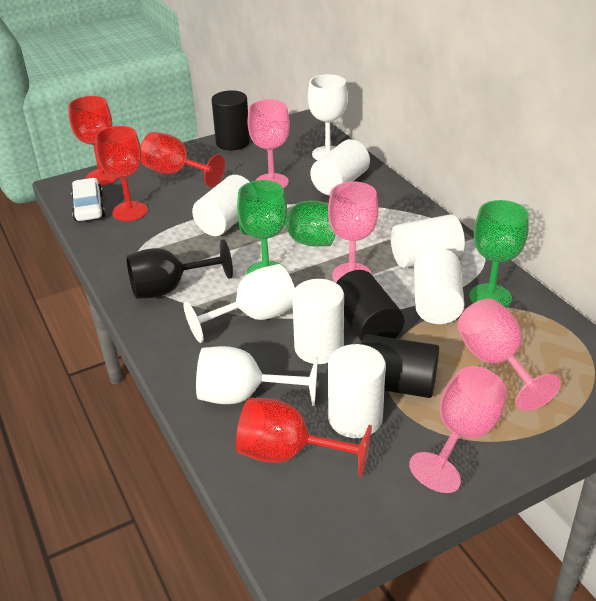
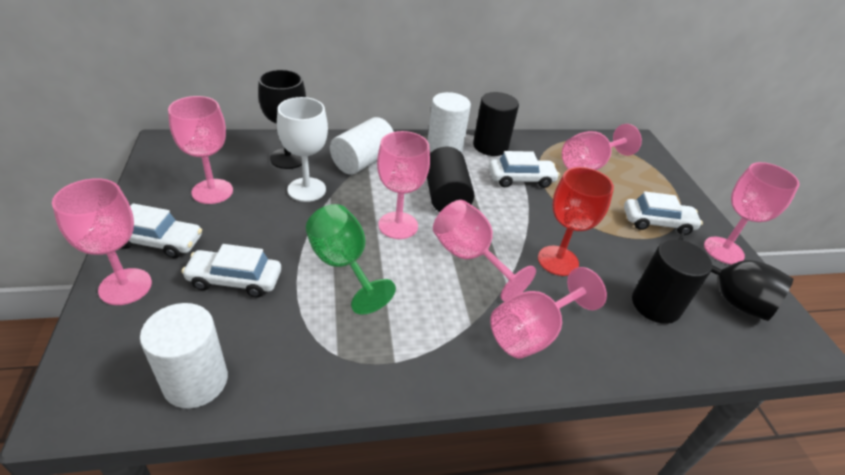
black goblet: [126,239,233,299] = 1 -> [258,69,306,169] [678,232,793,321] = 2
green goblet: [237,180,287,275] [239,200,335,246] [469,200,529,308] = 3 -> [306,204,396,315] = 1
pink goblet: [247,99,290,189] [328,182,379,282] [409,366,507,493] [457,299,561,411] = 4 -> [52,178,152,305] [168,96,233,204] [377,131,430,239] [433,200,536,301] [490,267,607,359] [562,124,642,170] [704,162,800,264] = 7
red goblet: [68,96,118,186] [95,126,148,221] [141,132,225,188] [236,398,372,478] = 4 -> [538,167,614,276] = 1
white car: [71,178,105,221] = 1 -> [122,203,202,258] [182,244,281,298] [489,151,560,188] [624,191,703,235] = 4
white cylinder: [192,175,249,236] [292,279,344,364] [310,139,370,195] [328,344,386,438] [391,214,465,268] [414,248,464,324] = 6 -> [140,303,228,408] [330,117,394,175] [428,92,471,153] = 3
white goblet: [183,264,295,343] [196,346,318,406] [308,74,348,160] = 3 -> [277,97,328,202] = 1

